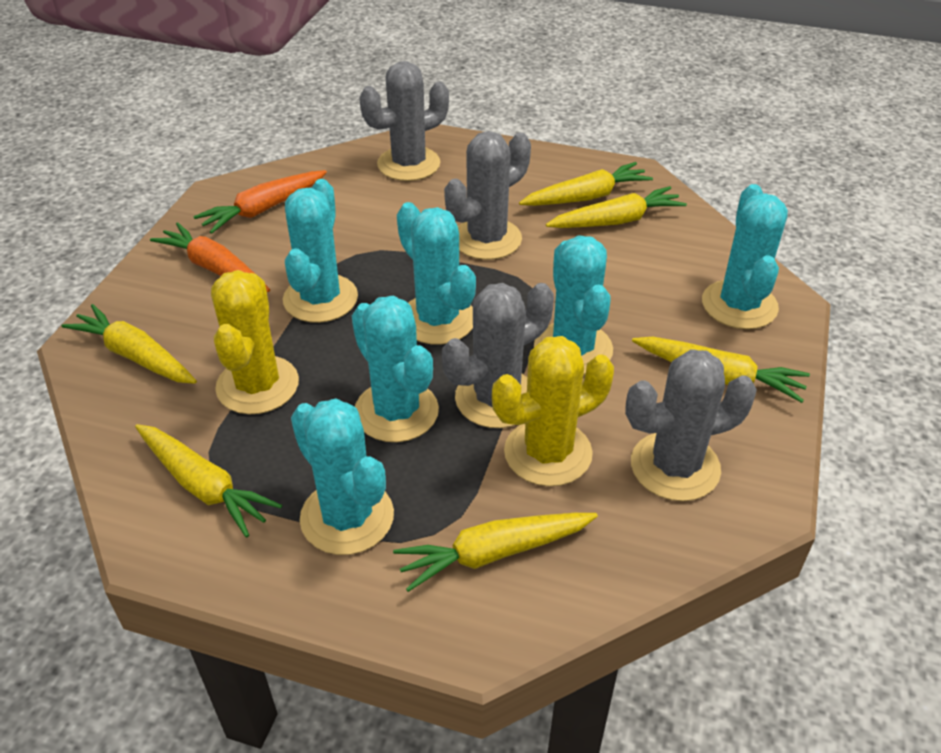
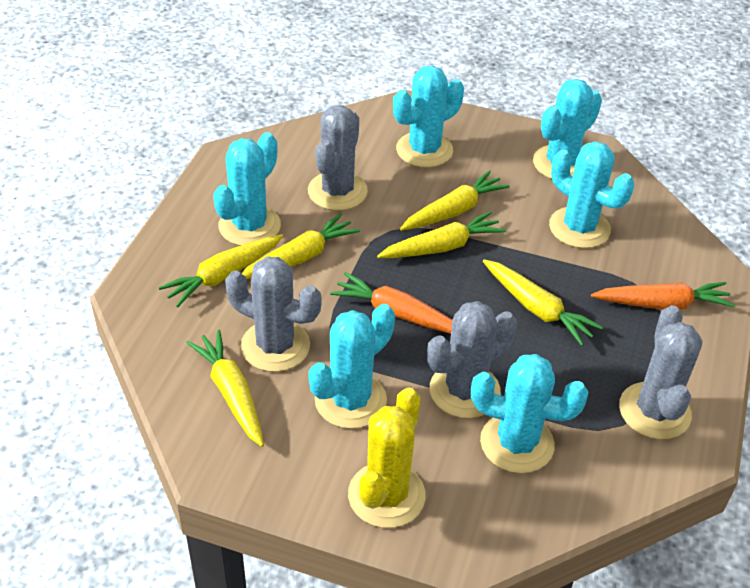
yellow cactus: [211,270,299,414] [492,336,614,486] = 2 -> [348,388,426,528] = 1

